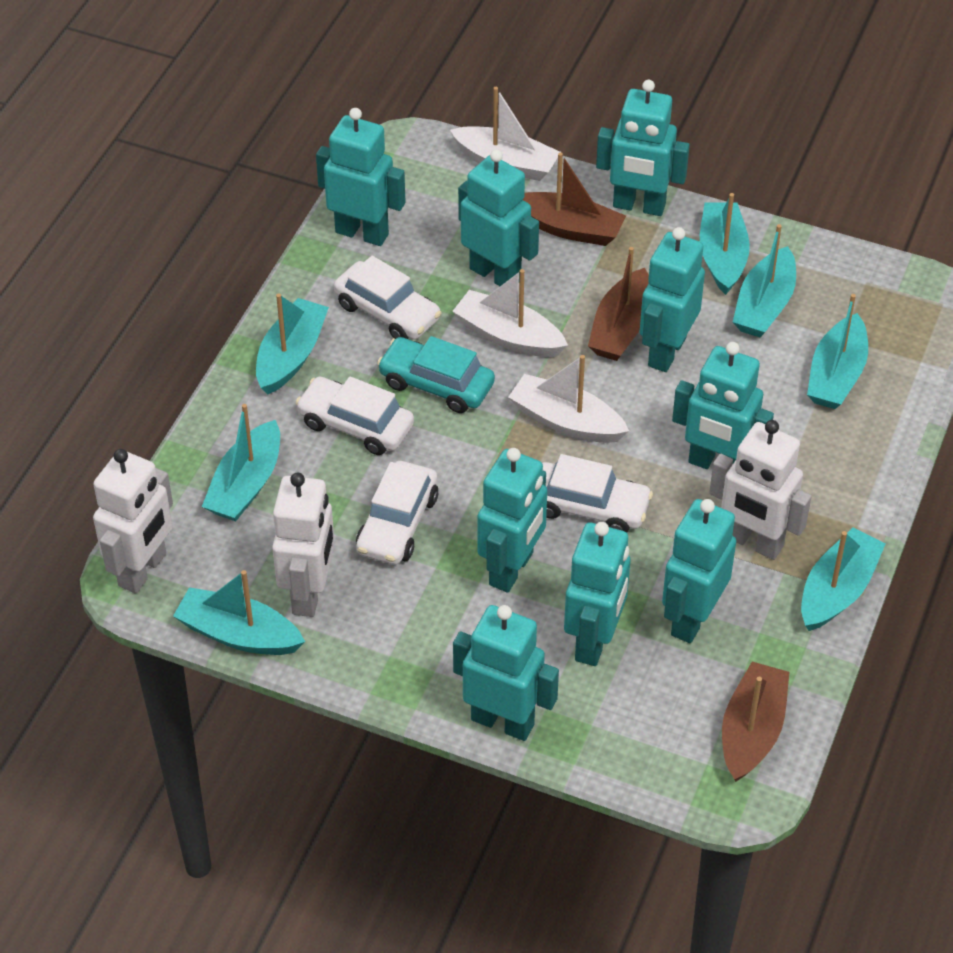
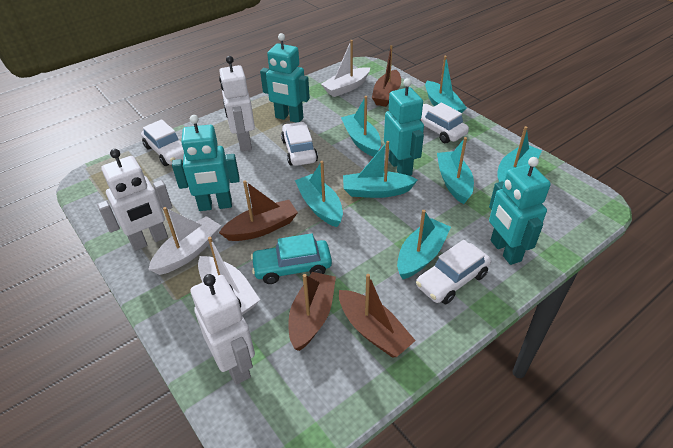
brown boat: [523,152,626,246] [588,247,649,361] [722,662,790,782] = 3 -> [219,180,298,241] [289,272,336,351] [339,274,416,357] [372,45,401,107] = 4
turquoise robot: [316,108,406,246] [453,605,559,741] [458,149,539,286] [477,448,547,592] [564,522,630,666] [596,80,690,216] [640,227,705,372] [662,499,736,643] [672,342,774,469] = 9 -> [172,115,239,211] [260,33,310,123] [384,78,424,176] [489,157,551,265] = 4

